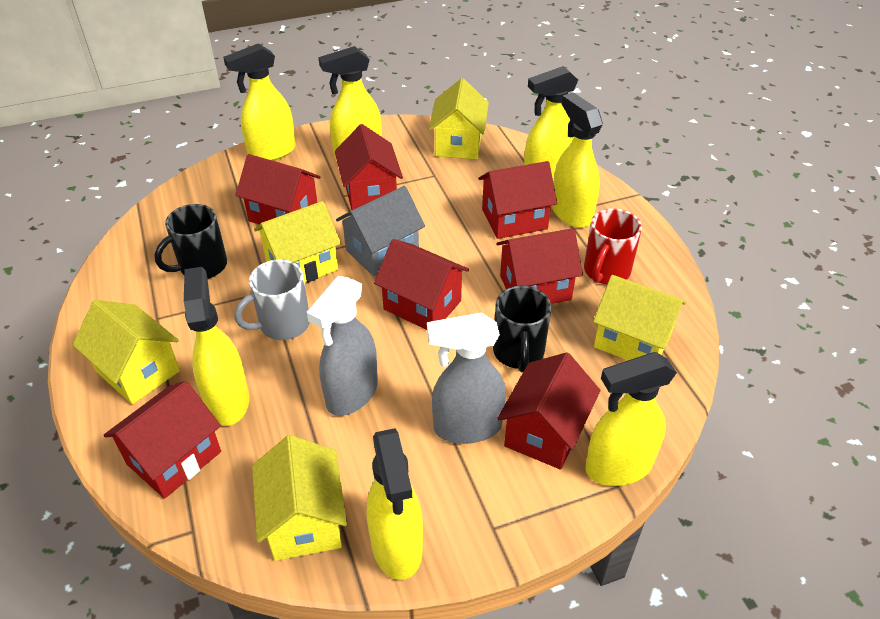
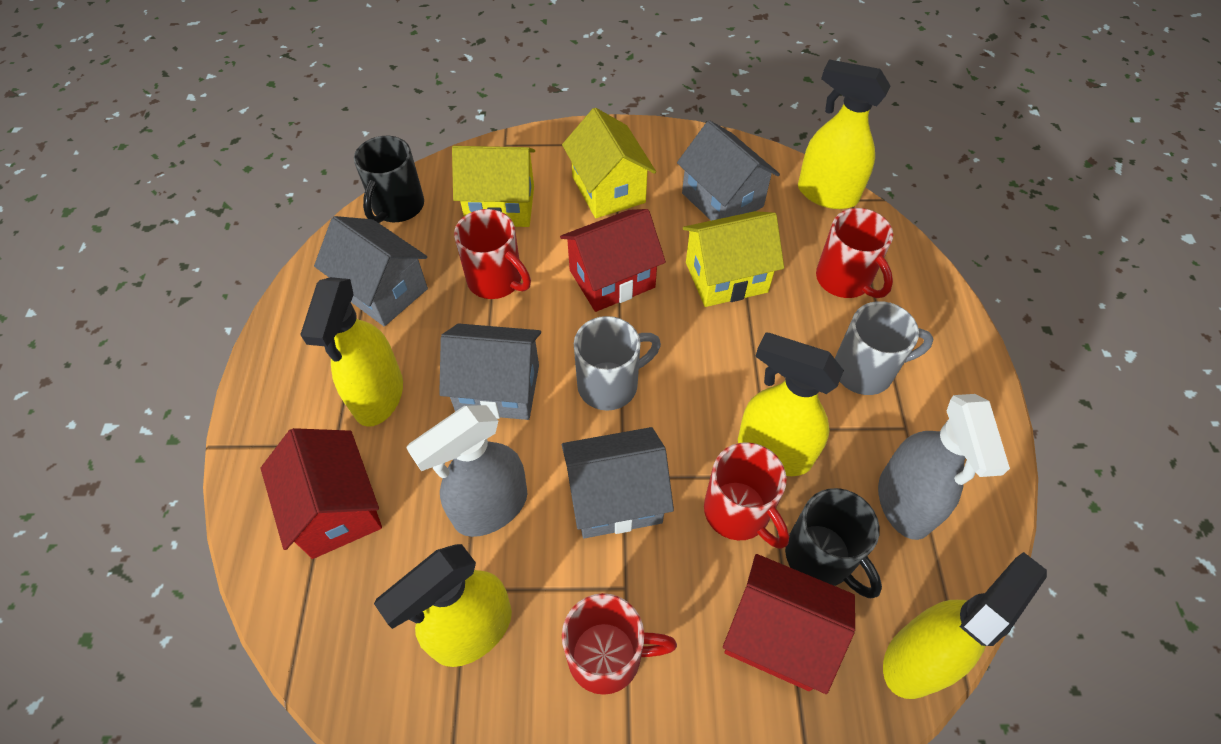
grey house: [336,186,425,276] = 1 -> [314,216,428,326] [439,323,541,420] [562,427,674,538] [677,120,780,221] = 4
grey mug: [234,260,310,340] = 1 -> [574,316,661,411] [835,301,934,395] = 2
red house: [104,381,221,499] [236,154,320,224] [335,124,403,210] [374,239,469,330] [478,161,557,239] [497,228,583,304] [497,352,601,470] = 7 -> [261,428,382,559] [560,209,666,312] [723,554,855,694] = 3
red mug: [584,208,642,284] = 1 -> [454,209,531,299] [562,593,677,695] [704,442,789,549] [816,208,893,298] = 4
yellow house: [72,300,180,404] [252,435,347,561] [254,201,341,283] [429,78,489,159] [593,275,686,360] = 5 -> [452,146,535,227] [562,108,656,218] [683,211,784,307] = 3
yellow spray bottle: [184,267,249,426] [223,43,296,161] [318,46,382,160] [367,428,423,580] [524,66,578,181] [552,92,603,228] [585,352,677,486] = 7 -> [300,277,403,427] [374,544,512,667] [738,332,844,476] [798,59,890,209] [883,552,1047,699] = 5

